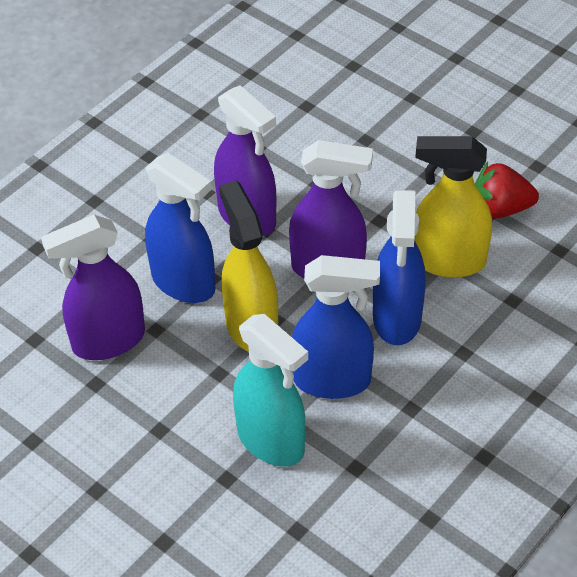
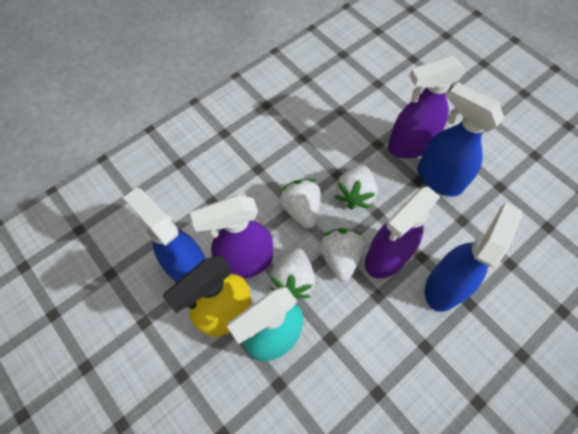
red strawberry: [475,161,539,219] = 1 -> none = 0
white strawberry: none = 0 -> [270,248,315,298] [279,179,321,228] [320,228,364,281] [335,165,377,209] = 4
yellow spray bottle: [219,181,278,352] [414,136,492,278] = 2 -> [163,255,252,337] = 1

